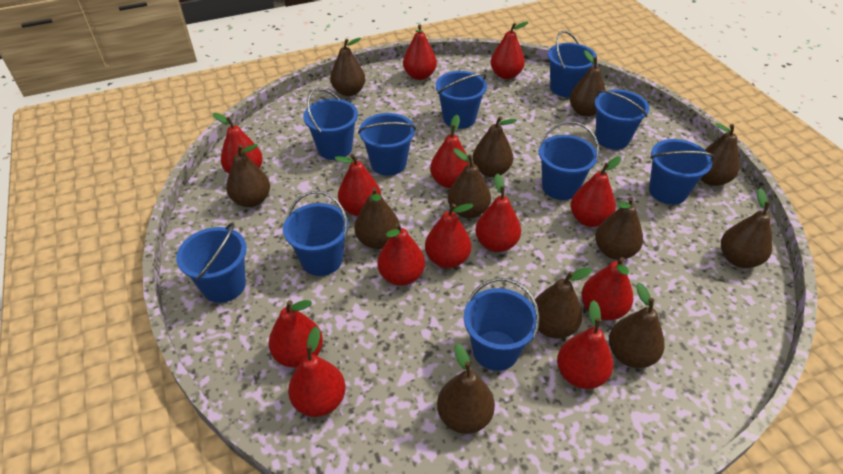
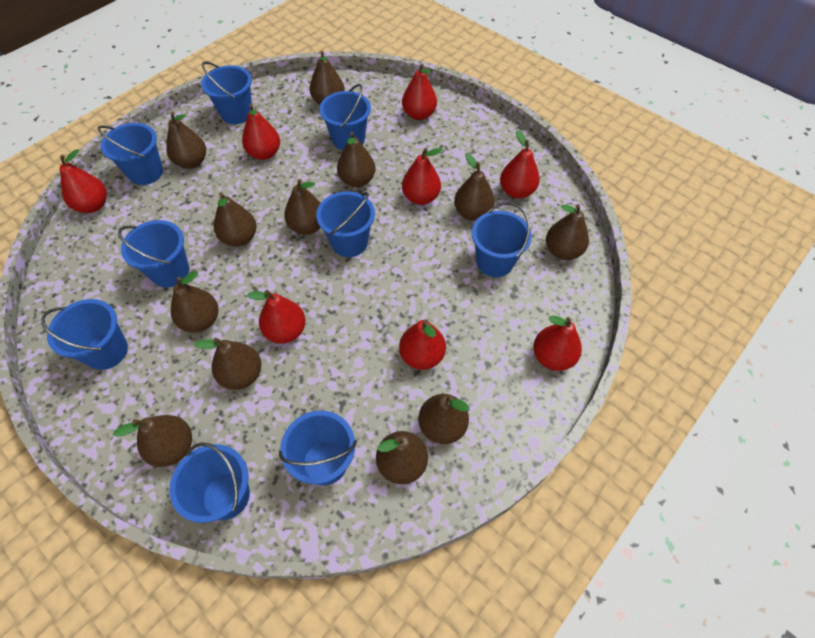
blue bucket: [176,223,247,303] [283,191,349,276] [303,88,358,160] [358,113,416,176] [436,71,487,129] [464,278,540,371] [539,121,599,200] [548,31,597,97] [595,89,649,149] [649,139,715,205] = 10 -> [41,299,128,370] [97,123,163,185] [118,220,189,287] [169,442,250,523] [201,61,252,124] [279,411,357,486] [316,191,375,257] [319,84,371,151] [472,202,532,277] = 9
red pear: [213,113,263,174] [269,300,323,368] [288,326,346,417] [334,154,381,216] [377,223,425,286] [403,24,437,80] [425,204,474,268] [430,115,470,188] [475,174,521,252] [491,21,529,79] [557,300,613,389] [570,156,622,227] [581,257,633,320] = 13 -> [60,149,107,213] [242,104,280,160] [247,290,306,344] [399,319,446,370] [402,64,437,120] [402,148,442,205] [500,130,540,199] [534,316,582,371] = 8

